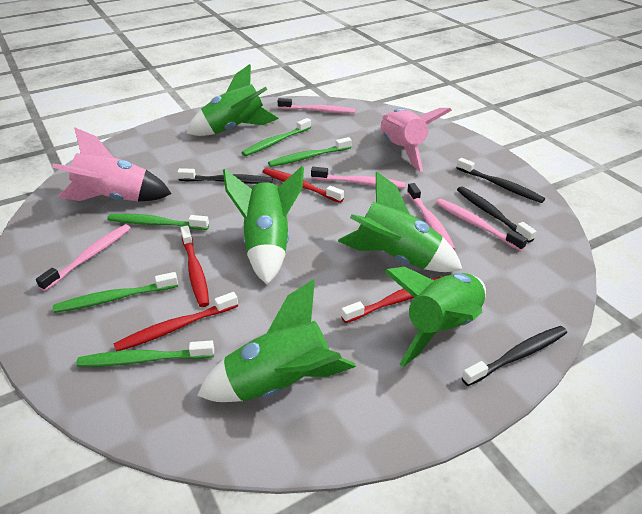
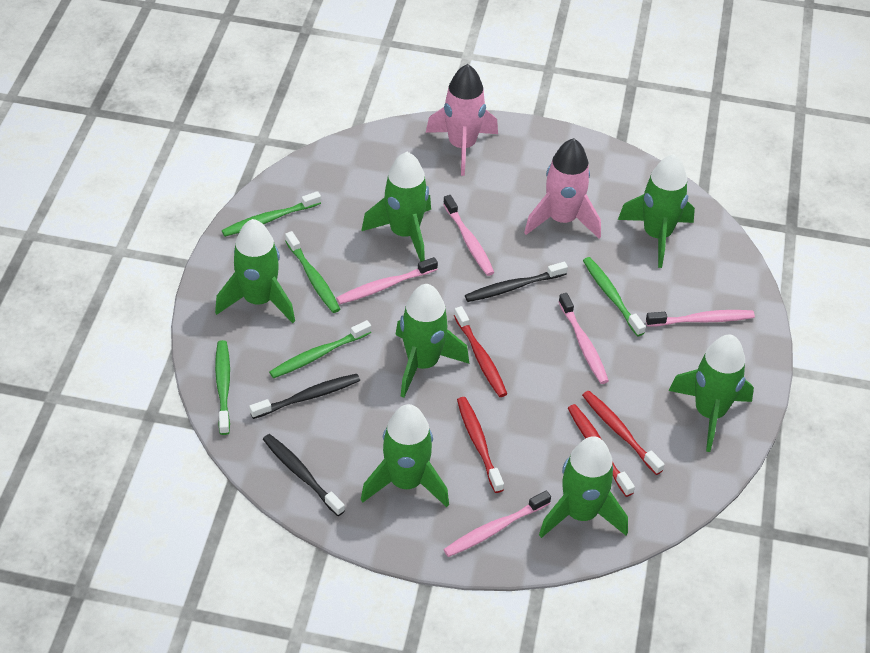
black toothbrush: [177,168,273,184] [457,158,545,203] [457,186,536,243] [462,326,567,386] = 4 -> [249,374,360,419] [263,434,345,516] [465,262,568,302] = 3
green rocket: [186,64,279,136] [197,279,356,402] [223,166,304,285] [338,171,462,272] [384,267,486,367] = 5 -> [215,219,295,323] [361,152,431,262] [361,404,449,507] [395,284,469,398] [539,436,628,538] [618,154,695,268] [669,335,754,452] = 7

